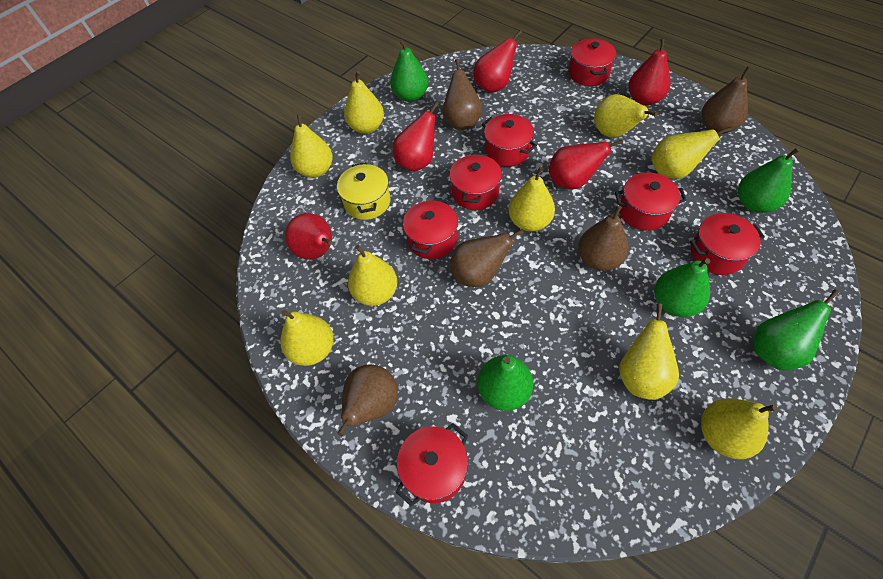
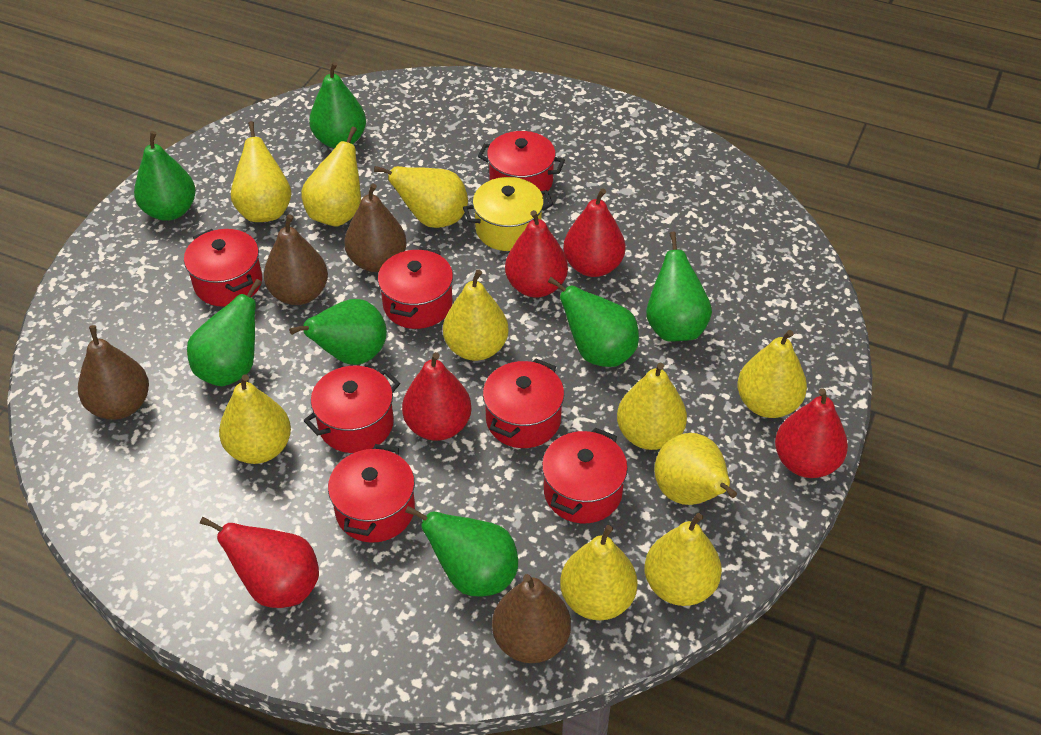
brown pear: [337,364,398,436] [443,59,482,130] [450,229,524,287] [578,205,629,271] [702,66,751,134] = 5 -> [78,325,149,420] [264,214,328,305] [344,183,407,272] [492,574,571,663] = 4
green pear: [390,39,428,102] [478,355,533,411] [654,258,710,317] [738,147,800,213] [754,289,839,370] = 5 -> [134,131,196,221] [187,279,262,386] [289,299,387,365] [309,62,366,148] [405,506,518,597] [548,277,639,367] [646,232,712,342] = 7
yellow pear: [280,310,334,366] [290,114,333,178] [344,71,384,134] [348,245,397,306] [509,167,555,232] [594,94,657,138] [619,304,679,400] [651,127,732,179] [701,398,778,459] = 9 -> [219,374,291,464] [231,121,292,222] [301,126,361,226] [374,166,468,228] [443,269,509,361] [560,525,638,620] [617,363,687,450] [644,513,722,606] [654,433,737,505] [737,330,807,418] = 10

